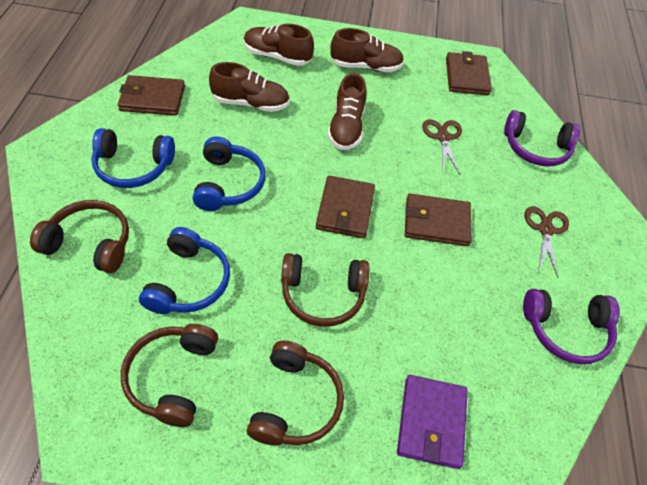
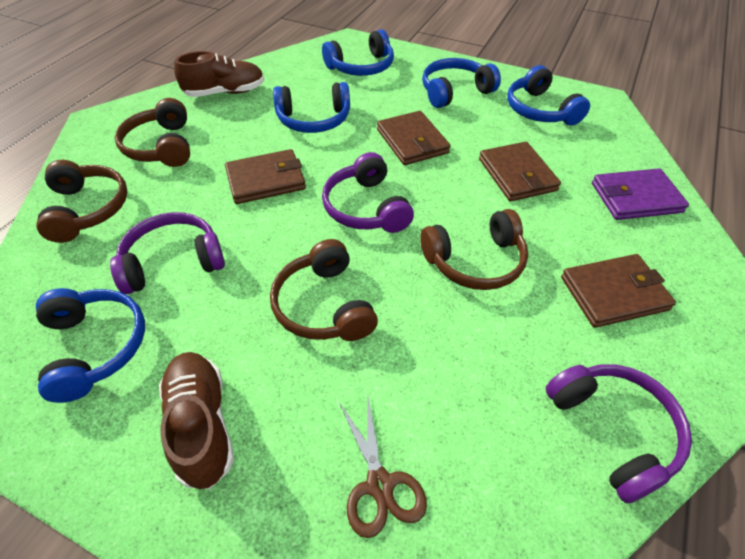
blue headphones: [91,128,175,188] [139,227,230,314] [193,136,266,211] = 3 -> [36,288,145,403] [273,82,350,133] [322,29,394,76] [422,58,501,108] [507,65,590,126] = 5
brown scissors: [422,119,462,175] [524,206,569,278] = 2 -> [339,392,427,538] = 1
brown shoe: [209,62,290,112] [244,24,314,66] [328,73,367,150] [330,28,404,72] = 4 -> [159,352,234,489] [174,51,265,97] = 2
purple headphones: [504,110,580,167] [523,289,620,364] = 2 -> [110,212,225,294] [322,152,414,233] [546,364,692,503] = 3

